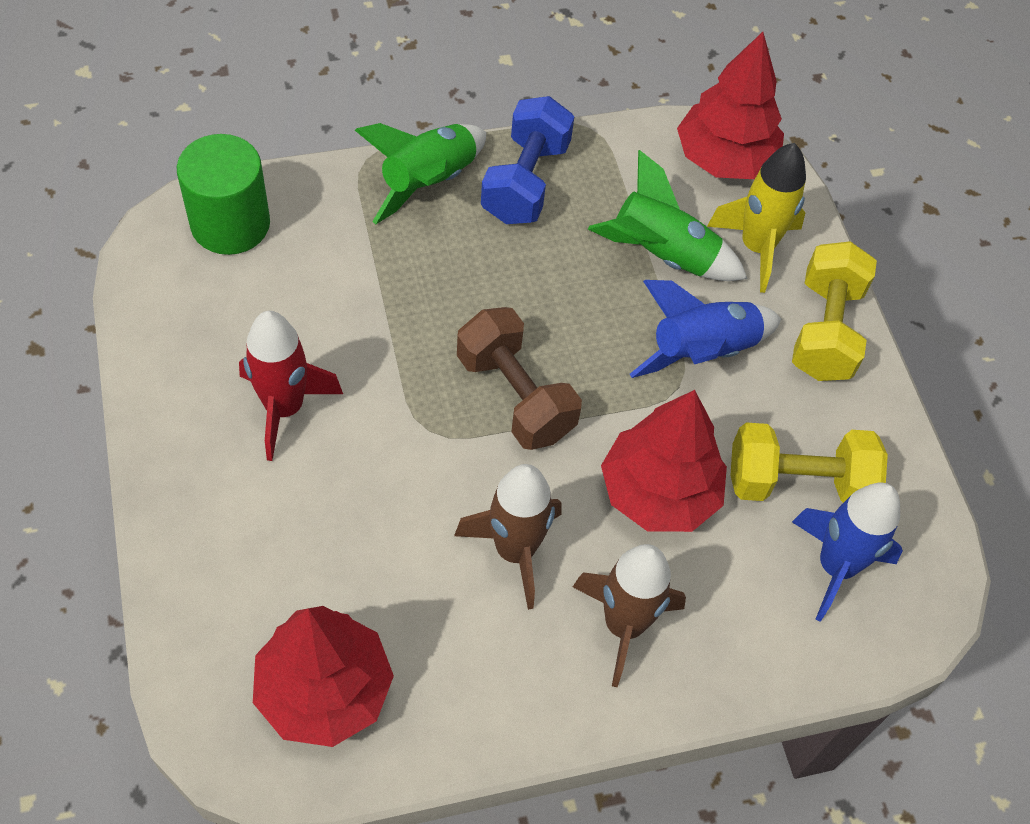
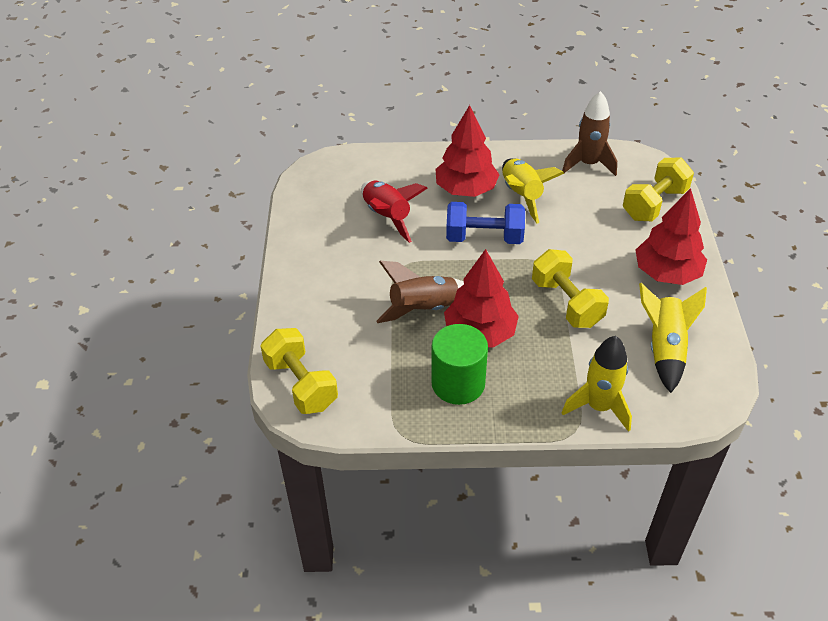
blue rocket: [630,280,781,378] [792,482,903,622] = 2 -> none = 0
brown dumbbell: [457,307,582,450] = 1 -> none = 0
green rocket: [355,123,486,224] [588,150,747,281] = 2 -> none = 0
yellow dumbbell: [730,423,888,503] [792,241,877,381] = 2 -> [260,328,338,414] [532,249,609,328] [623,157,694,221] = 3
yellow rocket: [707,143,806,293] = 1 -> [502,158,564,223] [562,336,632,432] [639,283,707,393] = 3

